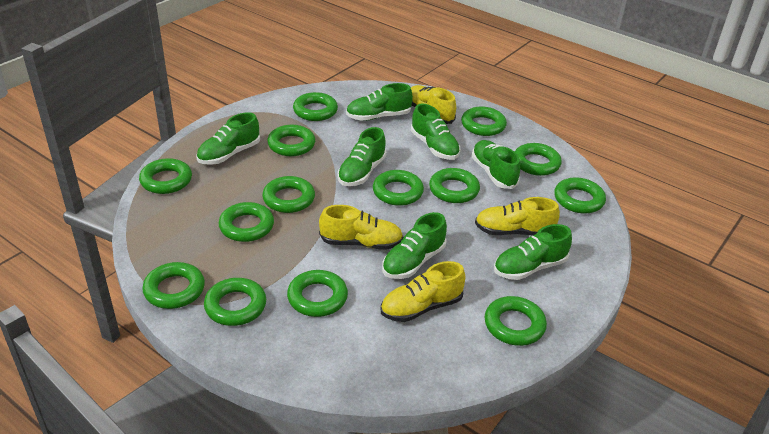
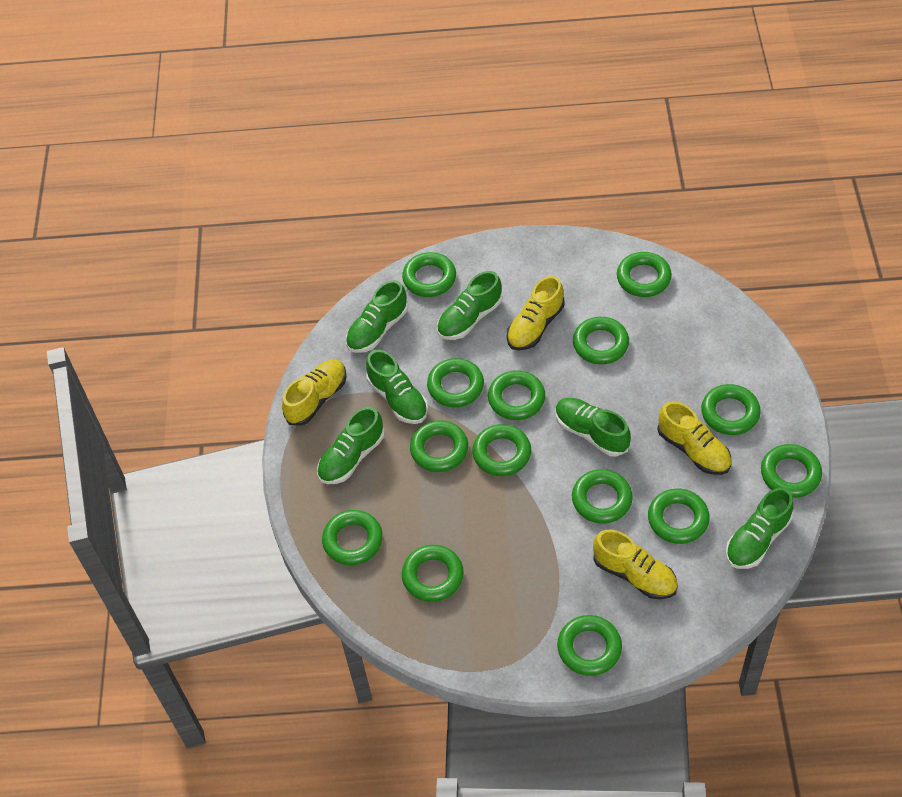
green shoe: [196,112,260,165] [338,127,386,186] [346,83,413,121] [382,212,447,279] [411,104,460,160] [472,140,520,189] [494,224,572,280] = 7 -> [317,407,385,484] [346,280,408,353] [366,350,428,424] [437,271,503,340] [556,398,631,457] [726,488,794,569] = 6

